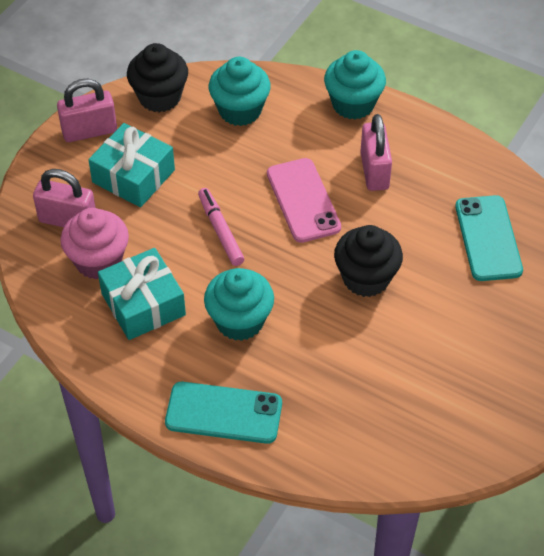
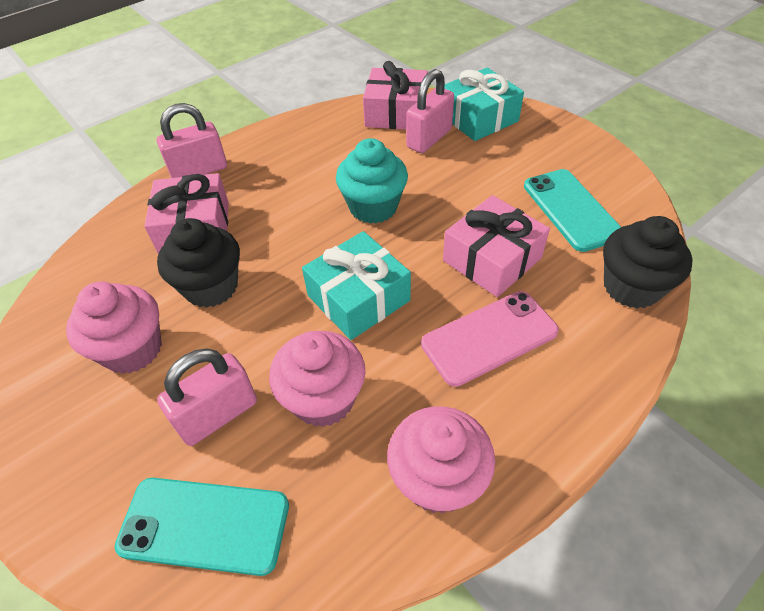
pink cupcake: [61,208,129,279] = 1 -> [66,281,162,374] [269,331,366,427] [387,406,495,514] = 3
pink gift: none = 0 -> [144,173,229,254] [363,61,428,130] [443,195,550,297] = 3
pink marker: [198,188,244,266] = 1 -> none = 0
turquoise cupcake: [204,268,274,341] [209,57,271,126] [324,50,386,119] = 3 -> [336,138,408,223] = 1

